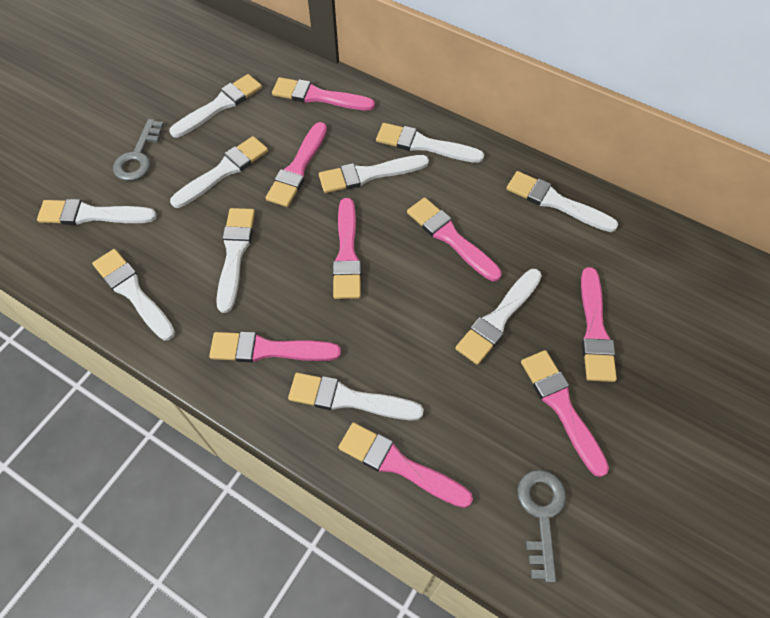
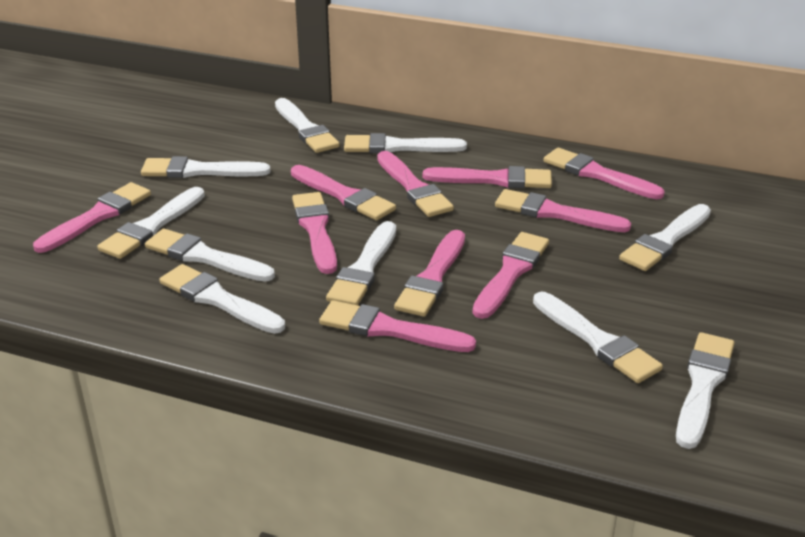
grey key: [113,119,164,181] [517,470,566,583] = 2 -> none = 0
pink brush: [209,332,341,362] [266,122,327,207] [272,77,375,111] [333,198,361,299] [338,422,473,508] [407,197,502,281] [521,350,609,477] [581,267,617,382] = 8 -> [33,182,151,253] [291,165,396,221] [292,192,337,274] [319,300,476,352] [377,151,454,217] [394,230,465,317] [423,166,552,188] [473,232,549,319] [495,189,631,232] [544,148,665,199] = 10

